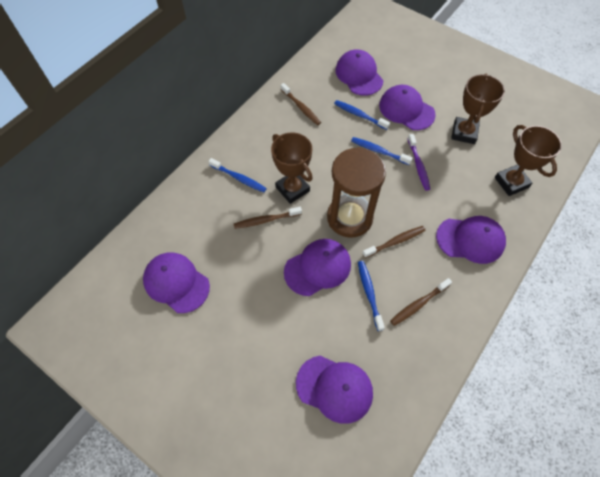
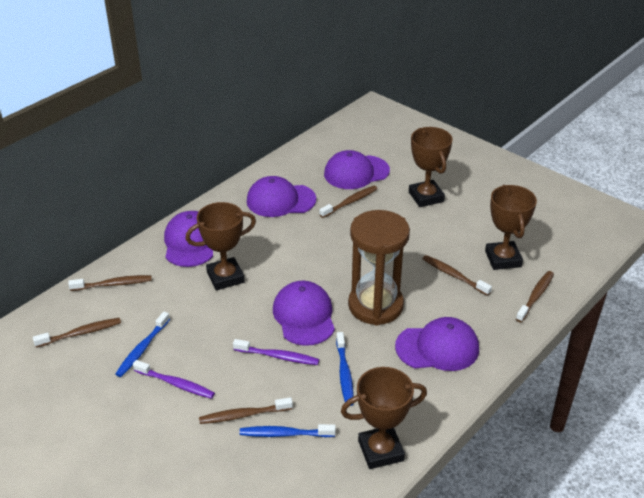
blue toothbrush: [208,158,267,192] [334,100,390,130] [351,137,413,165] [358,261,385,331] = 4 -> [116,312,170,377] [240,424,336,437] [336,332,354,406] = 3
brown toothbrush: [234,207,302,229] [281,83,321,125] [362,226,426,258] [390,278,452,326] = 4 -> [33,318,121,347] [68,275,152,291] [199,397,293,424] [319,186,377,218] [423,255,492,296] [516,271,554,322] = 6
brown trophy: [271,132,313,204] [451,74,505,144] [495,125,562,196] = 3 -> [185,202,256,290] [341,367,427,469] [409,127,453,207] [485,185,537,270] = 4
purple cap: [143,253,210,313] [284,239,351,296] [296,355,373,424] [335,49,383,96] [379,85,436,130] [436,216,506,264] = 6 -> [164,211,213,267] [247,176,316,217] [273,281,335,346] [324,150,390,189] [395,317,479,371] = 5
purple toothbrush: [408,134,430,191] = 1 -> [133,360,215,399] [233,339,319,365] = 2

